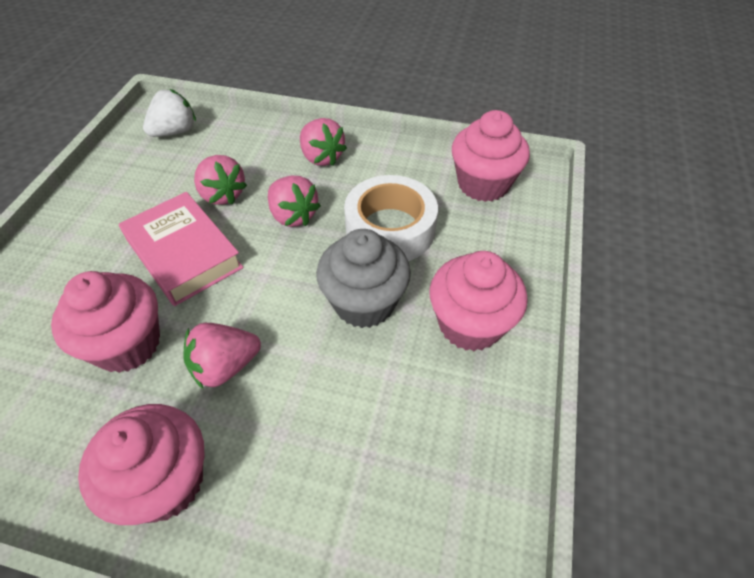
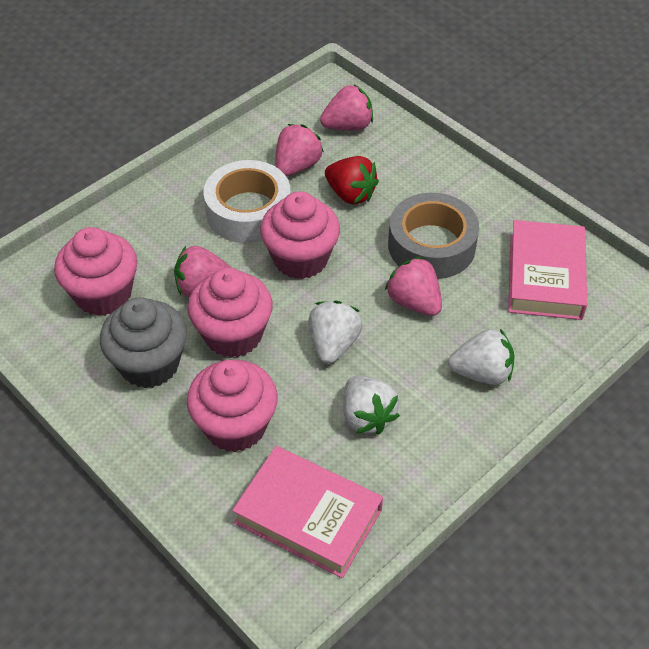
grey tape: none = 0 -> [388,193,479,279] = 1
pink book: [119,192,244,306] = 1 -> [232,446,383,578] [508,220,587,320] = 2
red strawberry: none = 0 -> [325,156,379,205] = 1
white strawberry: [143,89,196,137] = 1 -> [308,300,363,364] [343,376,400,434] [448,329,515,385] = 3

